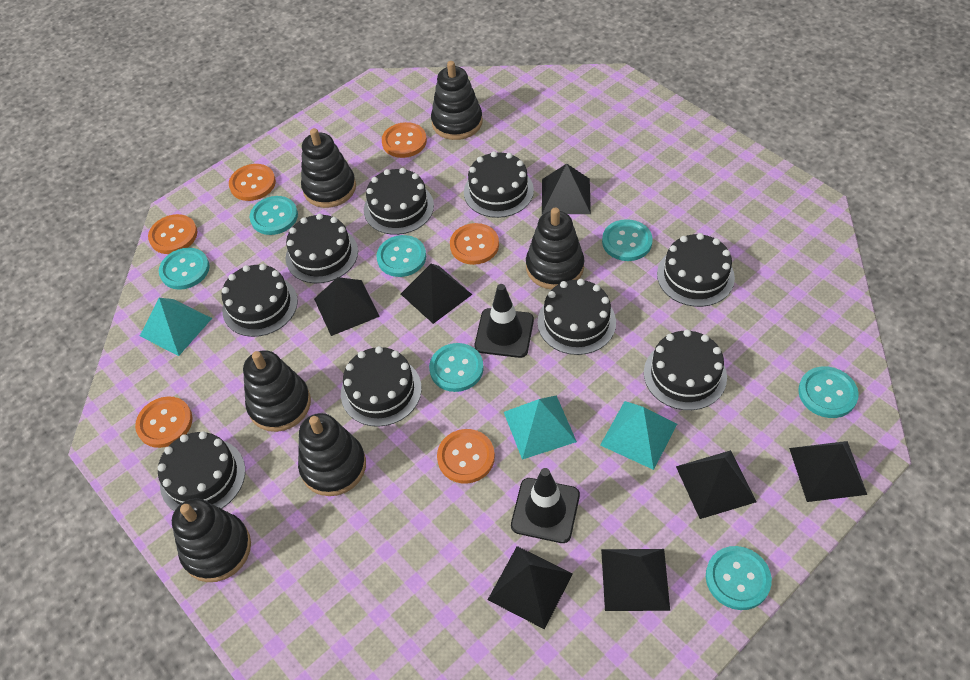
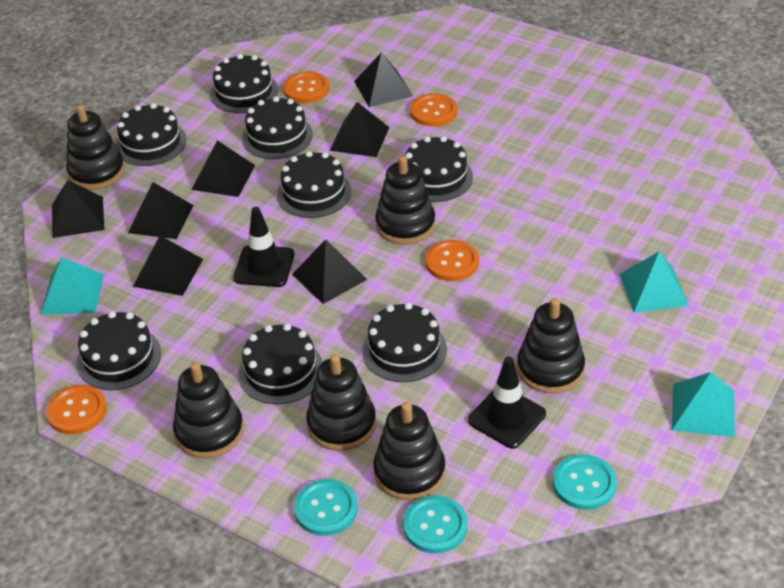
black cake: [158,431,245,511] [222,264,298,337] [286,213,358,283] [341,346,422,427] [364,168,434,235] [464,151,534,218] [538,279,616,355] [644,329,727,410] [657,233,735,307] = 9 -> [77,311,161,390] [116,103,187,166] [210,54,278,113] [238,324,323,404] [242,96,313,159] [277,151,351,218] [362,303,447,382] [405,136,473,202] = 8
orange button: [135,396,193,448] [148,214,197,254] [229,164,276,201] [382,122,427,158] [437,429,495,484] [450,223,499,265] = 6 -> [46,385,107,435] [283,72,329,103] [410,93,457,127] [425,240,479,281] = 4
turquoise button: [159,248,210,290] [250,196,298,235] [376,235,426,277] [429,343,484,392] [602,219,653,261] [706,546,772,610] [798,366,859,418] = 7 -> [294,479,358,536] [403,495,468,554] [553,454,617,510] = 3

